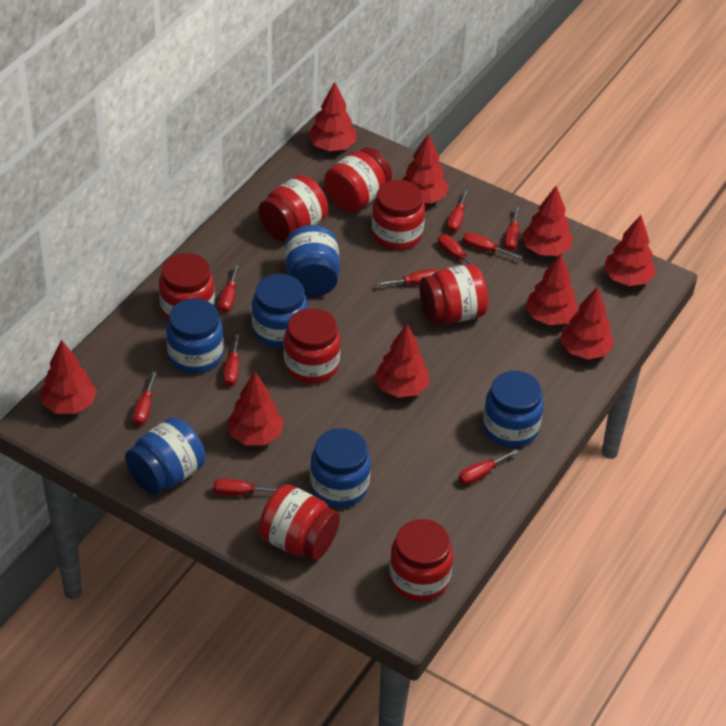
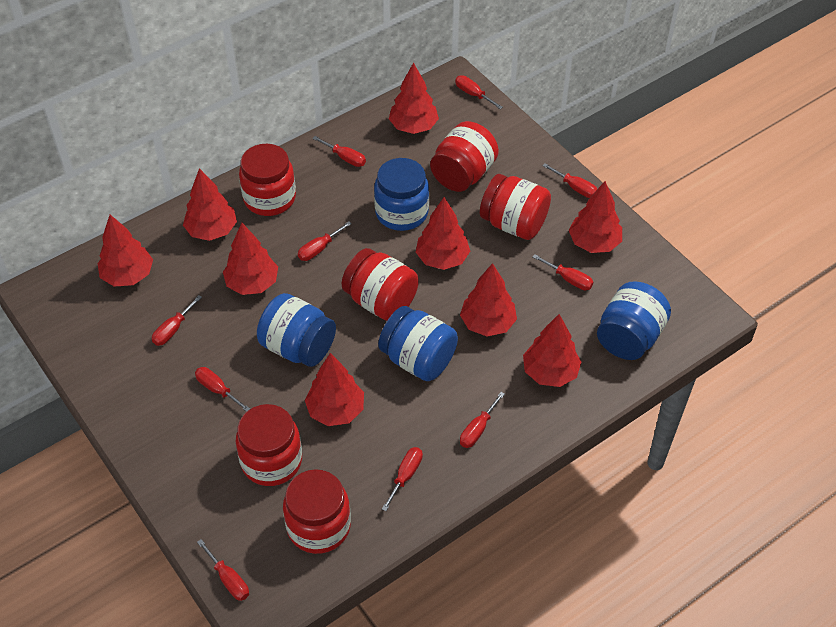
blue jar: [125,418,205,495] [166,298,224,373] [252,274,308,348] [285,225,340,297] [310,428,371,507] [483,371,544,447] = 6 -> [257,293,336,367] [374,158,429,231] [378,306,458,381] [597,281,671,360] = 4
red jar: [159,253,215,320] [258,175,328,241] [259,484,340,561] [284,308,341,383] [324,147,392,213] [372,180,425,250] [389,519,453,601] [419,264,488,324] = 8 -> [236,404,302,486] [239,144,296,216] [283,469,351,554] [342,248,419,321] [430,121,499,192] [480,174,551,240] = 6

